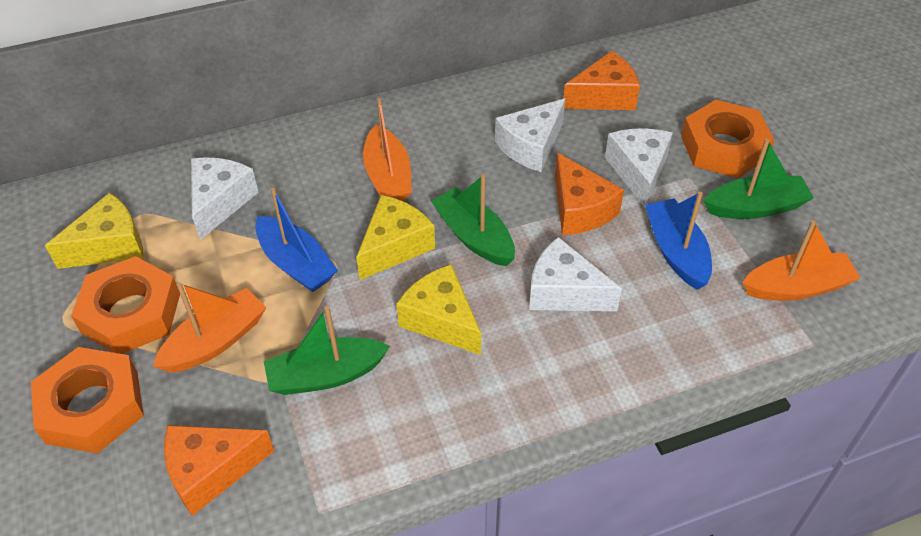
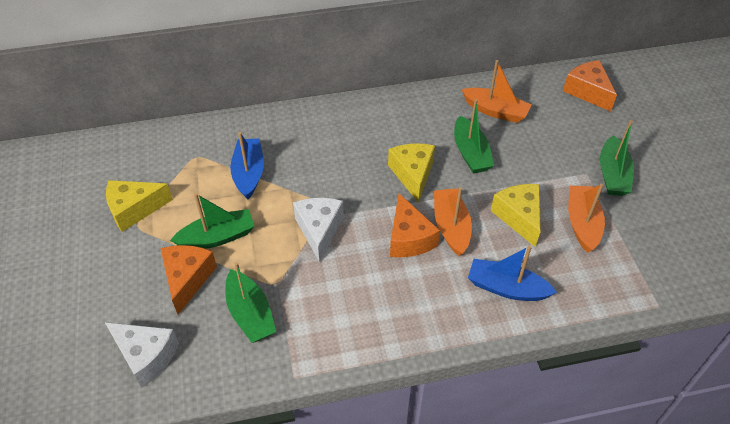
green boat: [264,306,390,395] [431,174,515,266] [703,139,814,219] = 3 -> [170,193,255,249] [225,262,276,343] [454,99,494,174] [600,120,634,196] = 4
orange nut: [31,347,144,454] [71,256,180,354] [681,100,774,178] = 3 -> none = 0
white cheese: [191,157,259,240] [495,99,565,172] [529,237,622,311] [605,129,673,209] = 4 -> [105,322,179,388] [293,198,344,263] = 2

